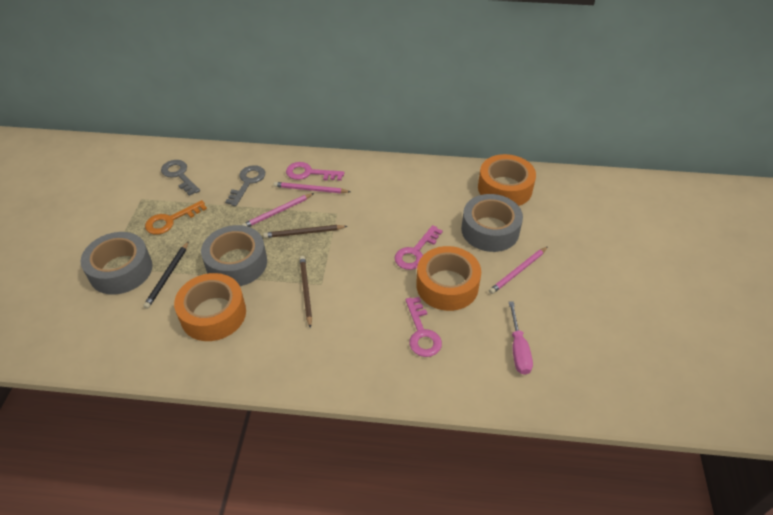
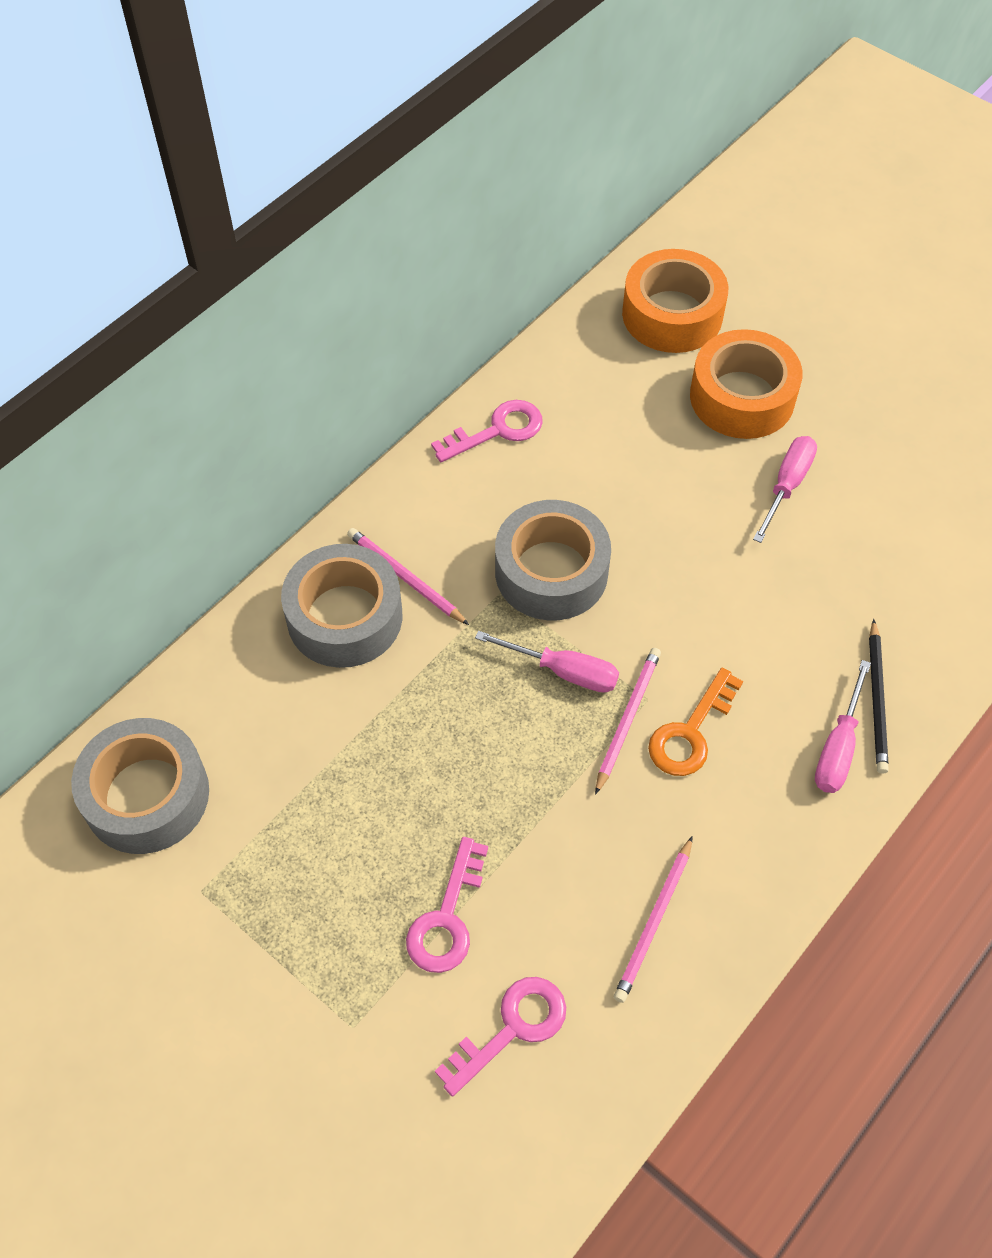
brown pencil: [263,225,348,238] [299,256,312,328] = 2 -> none = 0
grey key: [161,160,200,196] [225,165,265,206] = 2 -> none = 0
orange tape: [174,273,246,341] [416,246,481,311] [478,154,536,206] = 3 -> [622,249,728,353] [690,329,803,439] = 2
pink screwdriver: [509,301,533,375] = 1 -> [475,631,619,693] [753,436,817,543] [815,660,871,793] = 3

